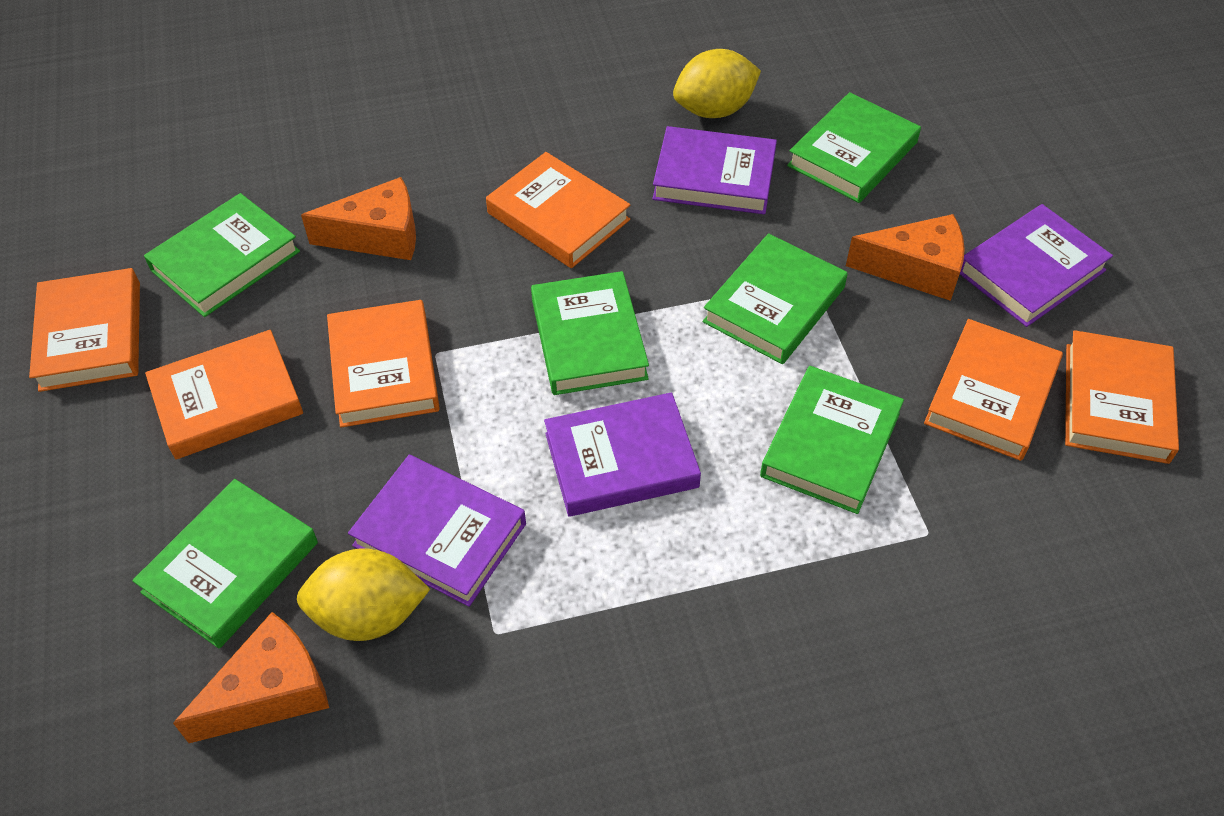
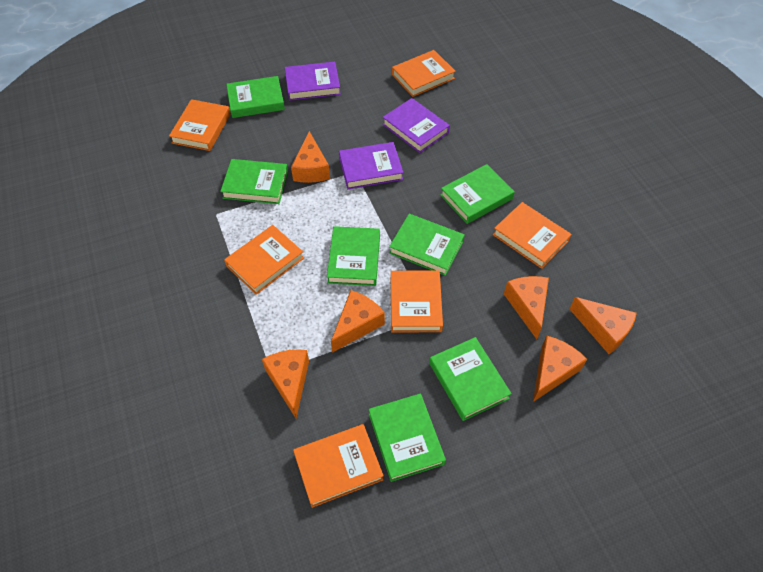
green book: [132,479,318,649] [144,193,300,317] [531,271,649,395] [703,233,848,364] [760,366,904,514] [787,92,921,203] = 6 -> [220,159,288,204] [226,76,285,118] [327,226,380,286] [369,394,446,482] [389,214,465,276] [429,337,512,421] [440,164,515,224] = 7
orange cheese: [173,612,329,743] [301,177,416,260] [846,214,965,301] = 3 -> [262,349,309,418] [291,131,330,183] [331,290,385,353] [504,276,549,339] [533,336,587,402] [570,297,637,354] = 6
purple book: [348,455,526,607] [544,393,701,516] [652,126,777,214] [960,204,1113,327] = 4 -> [285,62,341,101] [339,142,403,189] [382,98,450,153] = 3
yellow lemon: [297,548,430,641] [673,49,761,118] = 2 -> none = 0

